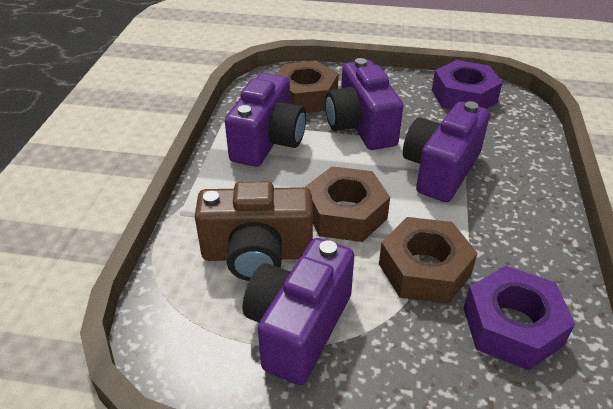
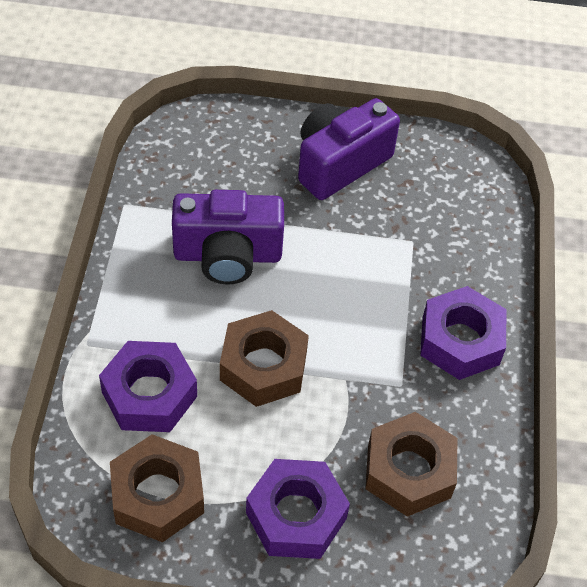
brown camera: [195,181,313,281] = 1 -> none = 0
purple camera: [225,73,306,167] [243,238,354,385] [325,58,403,150] [403,101,490,202] = 4 -> [172,190,284,285] [298,98,400,200] = 2
purple nut: [432,60,503,110] [464,266,575,370] = 2 -> [99,341,197,432] [246,459,350,559] [420,286,506,380] = 3

